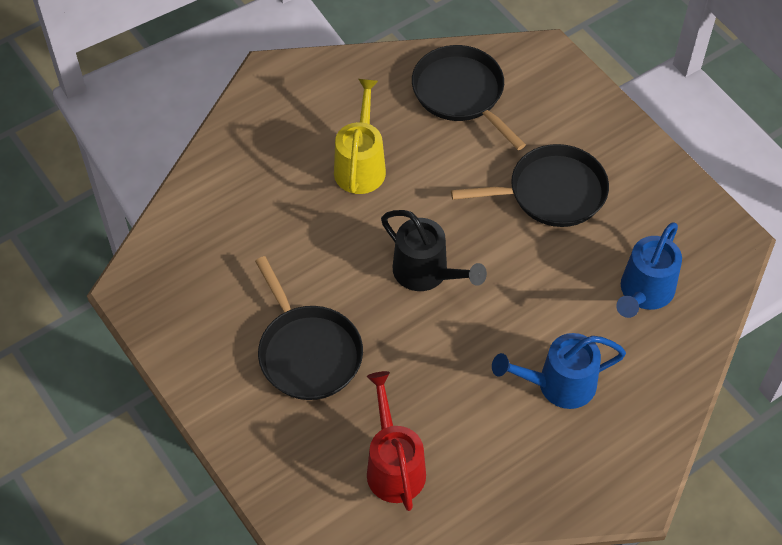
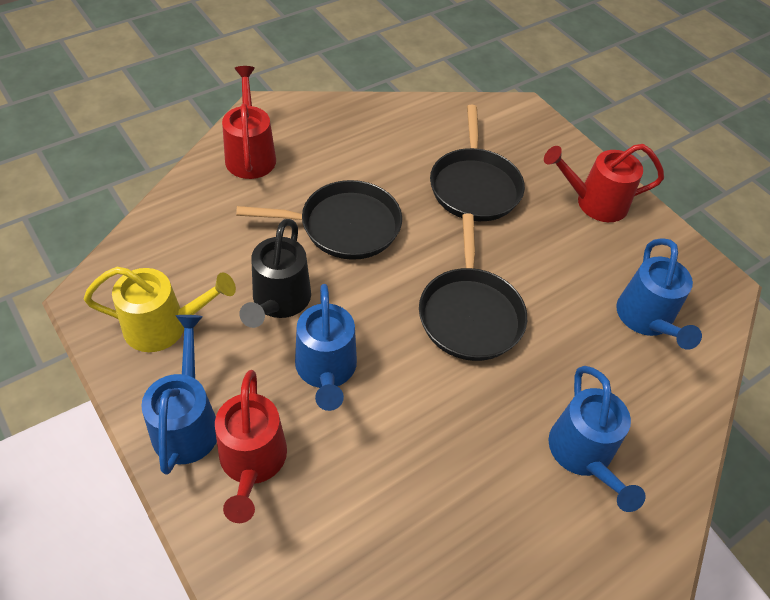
blue watering can: [492,333,626,409] [616,222,682,318] = 2 -> [141,315,217,475] [295,284,357,411] [549,366,646,512] [616,238,702,350] = 4
red watering can: [367,371,426,511] = 1 -> [215,370,287,523] [222,66,276,179] [544,144,664,222] = 3

